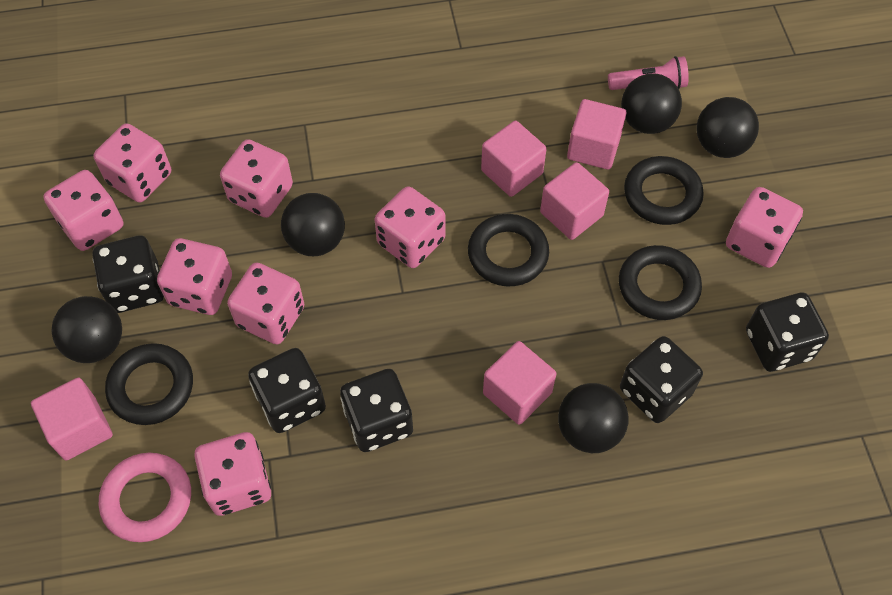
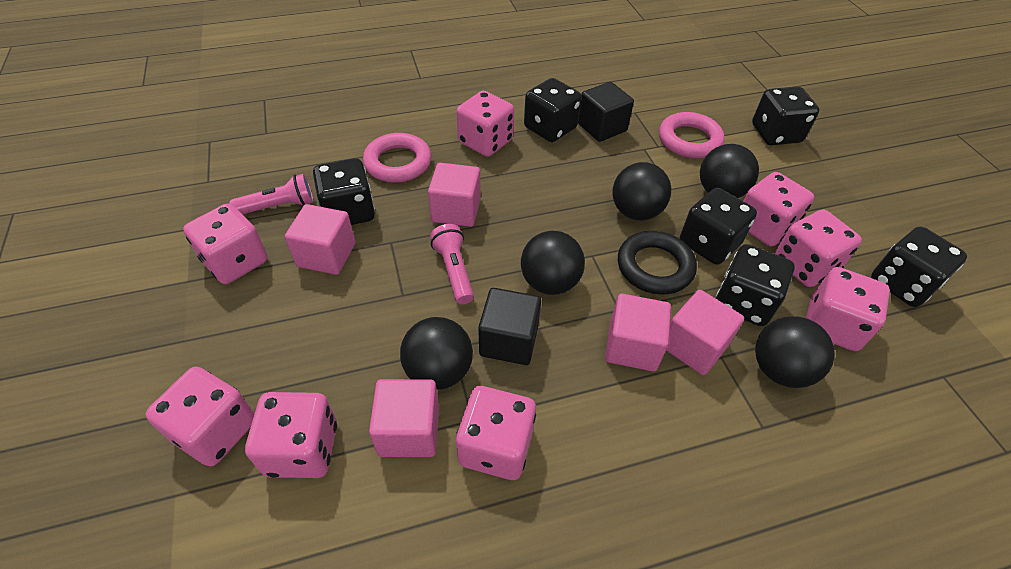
black cube: none = 0 -> [478,288,541,365] [578,82,634,142] = 2
black dice: [92,235,164,313] [248,348,326,433] [340,369,413,452] [620,336,703,423] [746,293,829,372] = 5 -> [313,158,375,225] [524,78,582,142] [680,188,757,265] [716,244,795,326] [752,86,819,145] [871,226,967,307] = 6
black ring: [105,343,193,425] [468,214,549,286] [619,245,702,320] [624,156,704,225] = 4 -> [618,231,697,295] = 1
pink flashlight: [608,56,689,90] = 1 -> [229,174,314,214] [430,224,474,304] = 2
pink ring: [99,453,191,542] = 1 -> [363,133,431,183] [659,112,725,158] = 2

